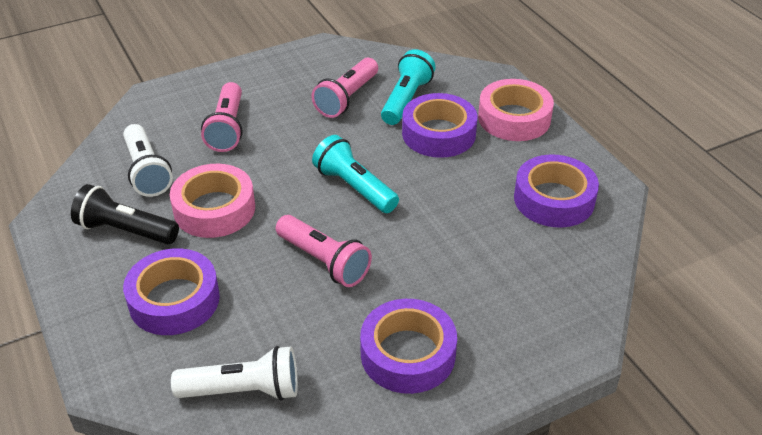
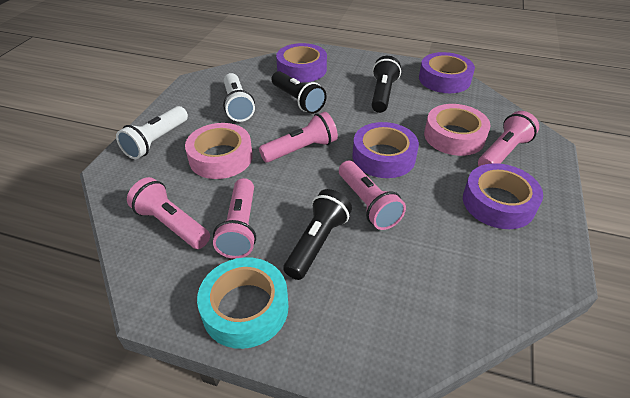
black flashlight: [71,184,179,244] = 1 -> [271,71,327,114] [283,189,352,280] [372,56,401,113] = 3
pink flashlight: [201,82,243,152] [276,215,372,287] [312,58,378,118] = 3 -> [127,177,210,249] [213,178,256,259] [259,112,338,163] [339,161,406,230] [478,111,539,166] = 5
turquoise flashlight: [312,135,399,213] [381,49,435,125] = 2 -> none = 0
turquoise tape: none = 0 -> [197,257,289,349] = 1

